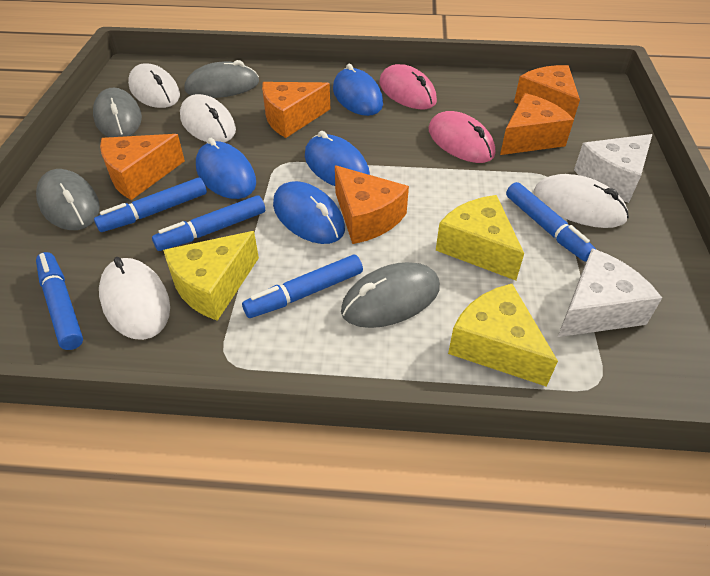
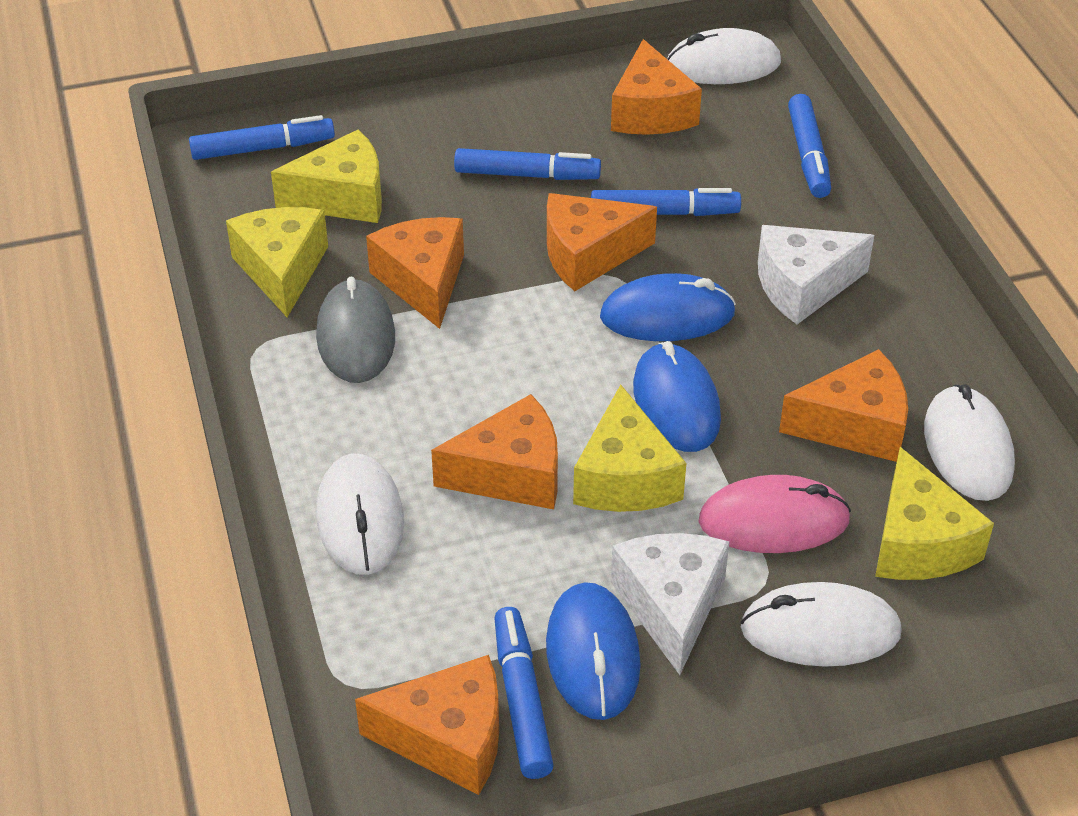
blue mouse: [196,138,256,199] [273,181,345,244] [305,131,370,186] [333,64,383,116] = 4 -> [546,582,641,720] [600,273,736,341] [633,341,721,452] = 3
grey mouse: [36,169,100,230] [93,88,142,137] [184,60,259,98] [341,262,440,328] = 4 -> [316,277,395,383] = 1
orange cheese: [100,134,185,200] [262,82,330,138] [335,165,409,244] [500,93,574,155] [514,65,580,119] = 5 -> [355,655,499,795] [366,217,464,329] [431,394,558,509] [547,193,657,291] [611,39,702,135] [779,349,908,462] = 6
pink mouse: [380,64,437,109] [428,111,495,163] = 2 -> [698,475,851,553] = 1
yellow cheese: [163,231,259,321] [436,195,524,281] [448,284,558,387] = 3 -> [226,207,328,317] [271,129,382,223] [573,385,686,512] [875,447,994,580] = 4

